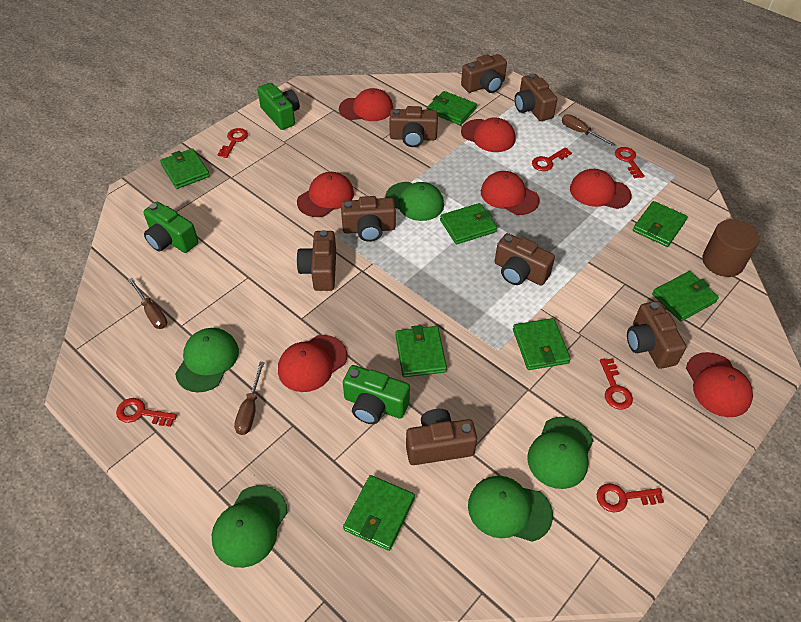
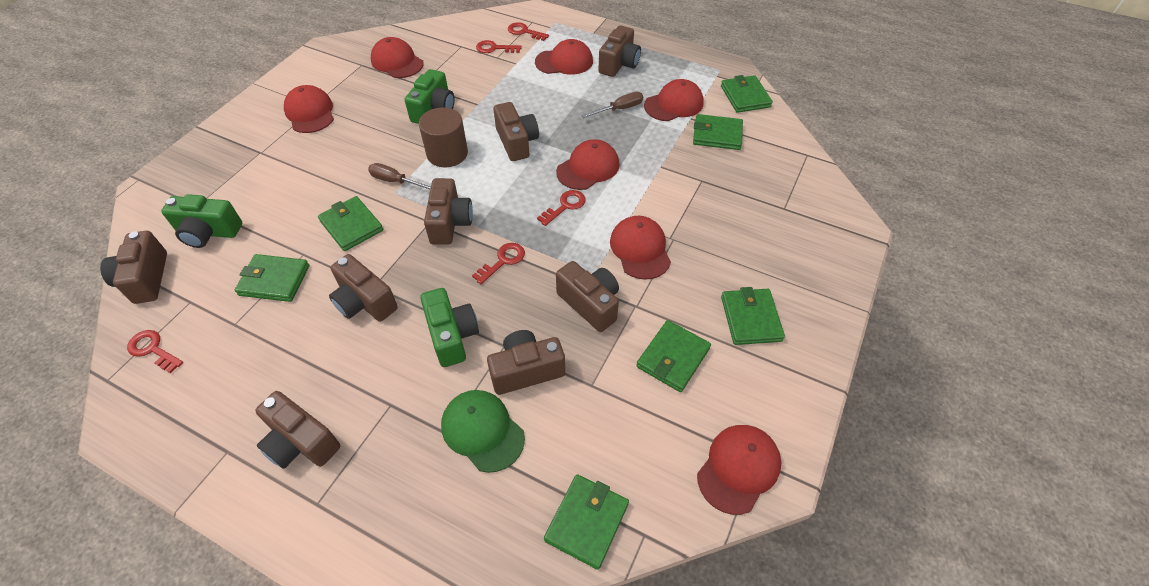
brown screwdriver: [128,278,167,329] [234,362,265,435] [562,114,615,146] = 3 -> [368,163,431,190] [582,92,643,118] = 2
green cap: [175,328,239,392] [212,485,287,568] [385,182,444,221] [468,476,553,542] [527,417,593,489] = 5 -> [441,390,525,473] = 1
green wallet: [160,148,210,189] [343,475,415,551] [396,325,447,377] [427,91,477,125] [440,203,497,244] [513,318,571,370] [633,201,688,247] [652,271,719,321] = 8 -> [235,254,309,302] [318,196,383,251] [544,474,629,570] [636,320,711,392] [693,114,743,150] [721,75,773,113] [721,287,785,345] = 7
red key: [116,398,177,427] [218,128,248,158] [532,147,572,171] [597,484,664,512] [600,358,633,409] [615,147,645,179] = 6 -> [127,330,183,373] [472,243,525,284] [476,40,522,53] [508,22,549,41] [537,190,586,226] = 5

